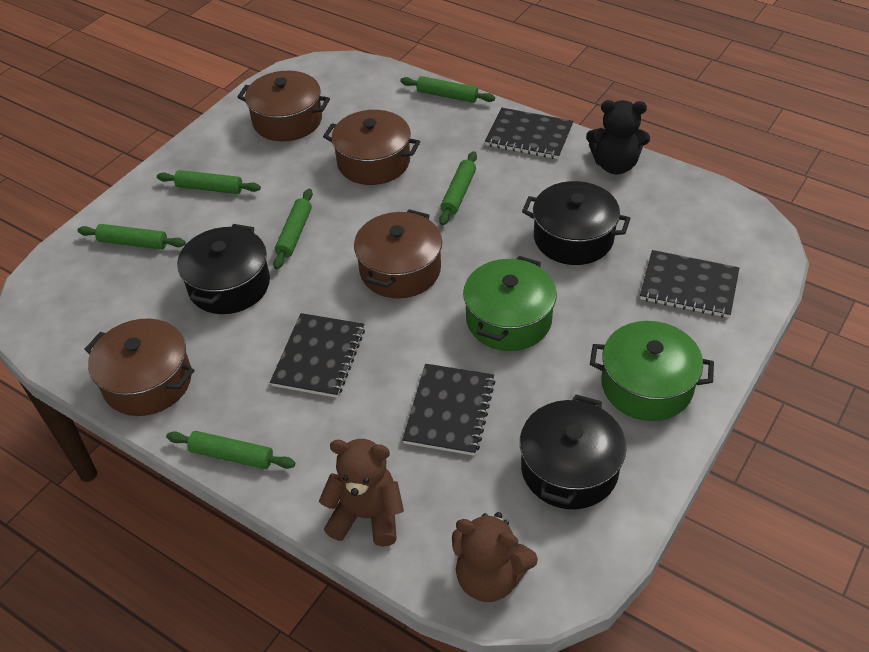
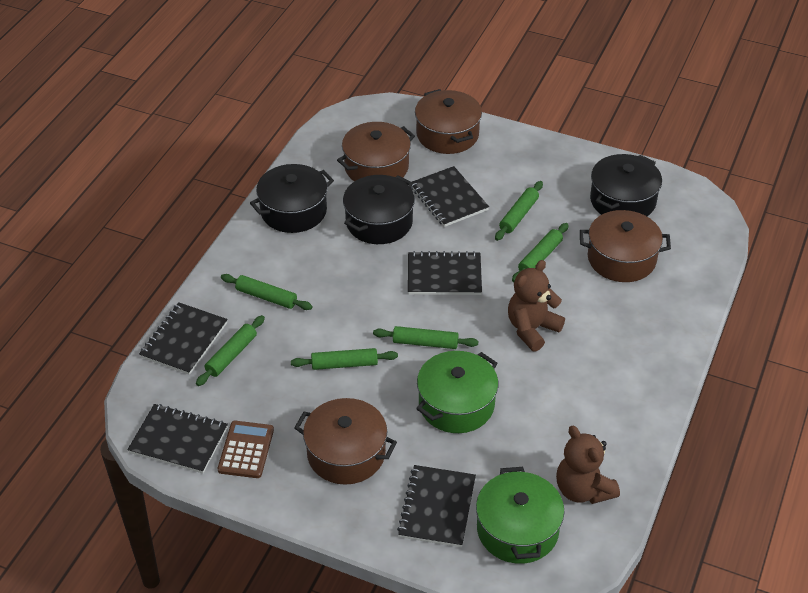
black notebook: [270,313,365,398] [402,364,496,456] [485,108,574,159] [640,250,739,318] = 4 -> [127,404,228,473] [139,302,228,375] [397,465,476,547] [408,251,482,295] [411,166,489,227] = 5
black teddy bear: [586,100,650,174] = 1 -> none = 0
brown calculator: none = 0 -> [218,421,274,478] = 1

